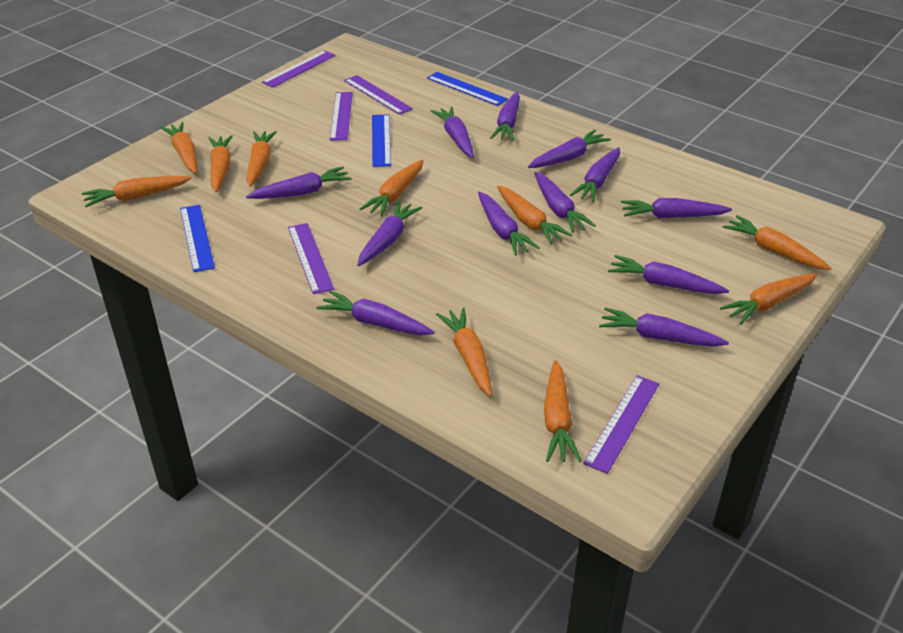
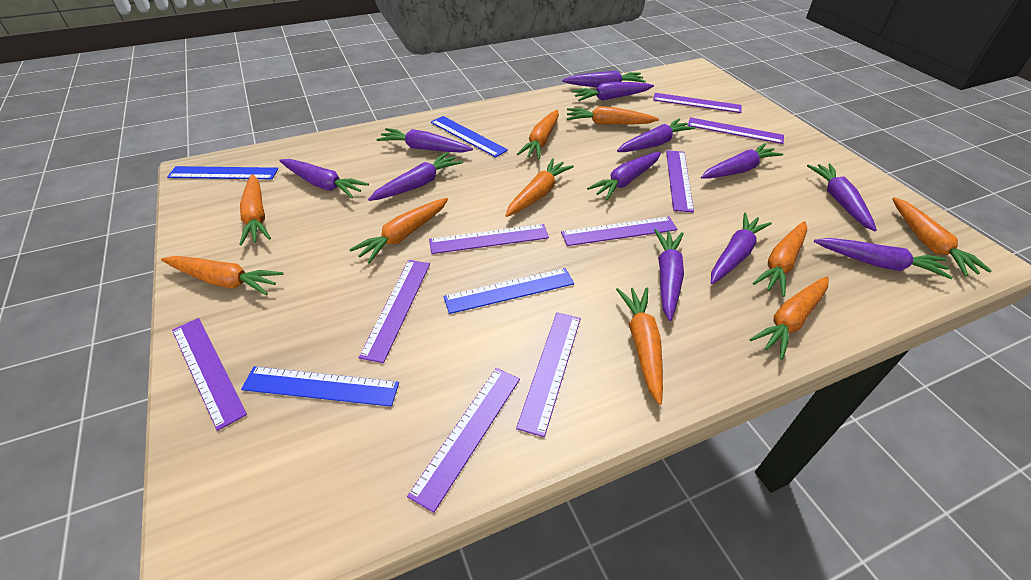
blue ruler: [180,205,215,272] [372,114,391,167] [427,72,508,106] = 3 -> [167,166,278,179] [241,366,399,407] [431,116,508,157] [443,268,574,314] = 4
purple ruler: [262,50,336,88] [288,223,334,294] [330,92,353,140] [344,75,413,115] [583,375,659,474] = 5 -> [172,318,247,431] [358,260,430,363] [407,368,520,513] [429,224,549,254] [516,312,581,437] [561,216,678,246] [653,93,742,113] [666,150,694,212] [688,117,784,144] = 9

